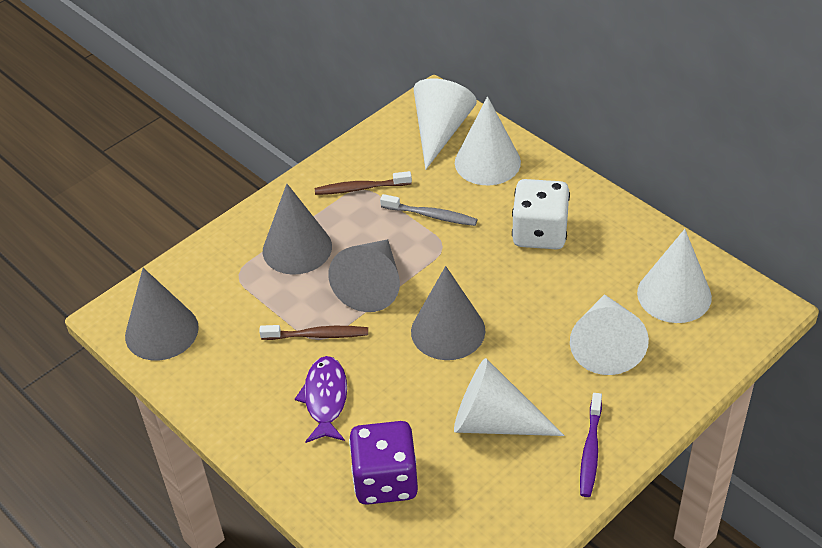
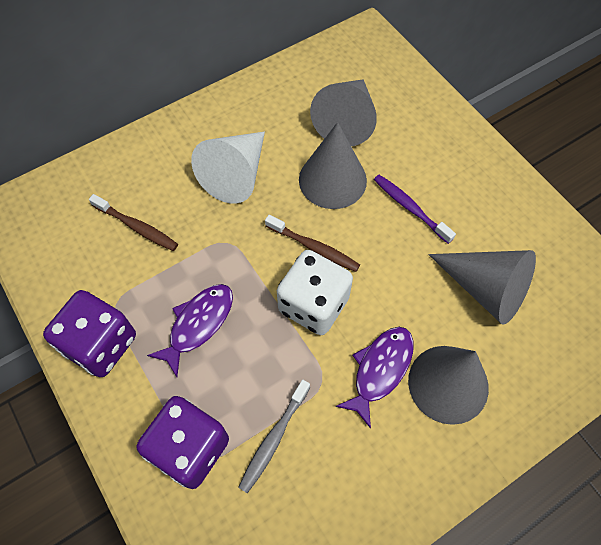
purple dice: [349,421,418,505] = 1 -> [43,290,136,377] [137,396,229,489] = 2
purple fish: [295,356,347,443] = 1 -> [147,284,233,377] [335,327,414,429] = 2
white cone: [413,78,477,170] [454,358,565,436] [455,96,521,185] [570,294,649,375] [637,229,712,323] = 5 -> [191,131,265,204] = 1

